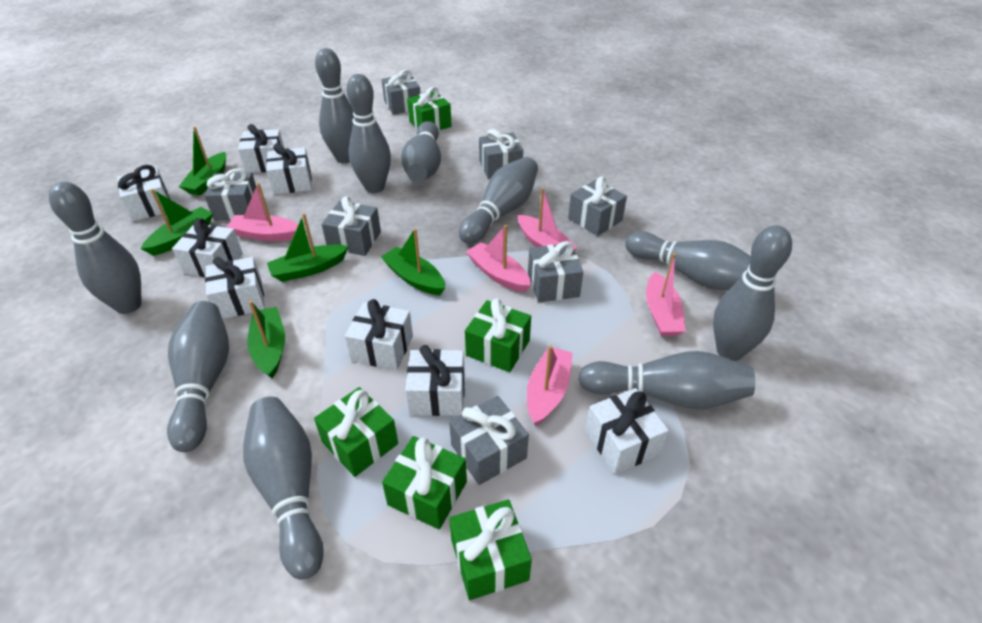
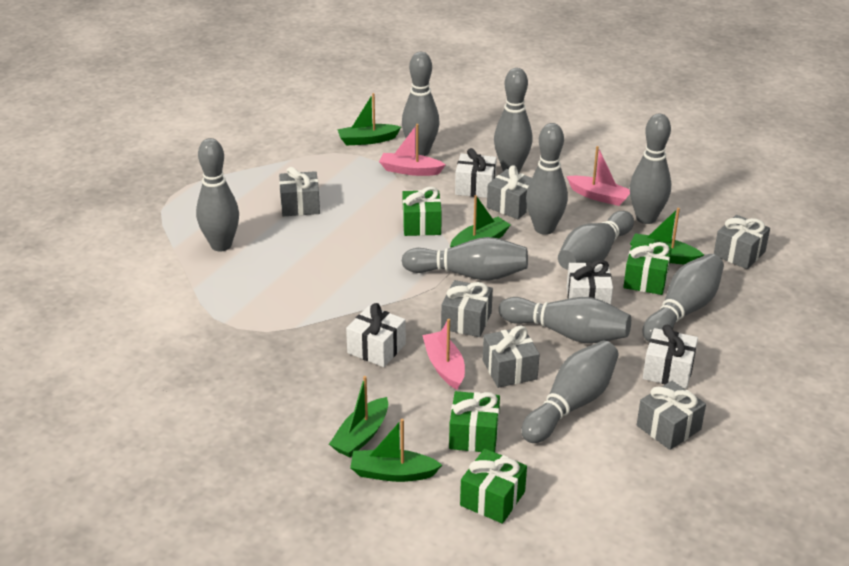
green gift: [314,387,398,477] [382,436,467,530] [407,87,452,131] [449,499,532,600] [465,298,531,372] = 5 -> [403,187,442,236] [449,391,500,452] [460,449,527,524] [624,241,672,295] = 4
grey gift: [205,168,256,220] [322,196,381,256] [381,69,421,115] [449,396,529,485] [479,129,523,179] [528,241,583,302] [568,177,627,236] = 7 -> [279,167,320,216] [441,280,493,337] [483,326,540,388] [487,165,532,219] [637,381,706,450] [714,215,770,269] = 6
pink boat: [227,183,298,241] [466,225,531,292] [518,188,578,251] [527,345,573,426] [646,253,686,336] = 5 -> [379,124,446,176] [422,319,465,390] [566,146,630,206] = 3
white gift: [117,165,170,221] [172,218,243,277] [205,257,265,319] [238,124,284,173] [266,143,312,195] [345,299,413,370] [405,345,465,416] [585,388,669,474] = 8 -> [346,303,406,367] [455,148,497,198] [567,260,613,305] [643,325,698,389] = 4

